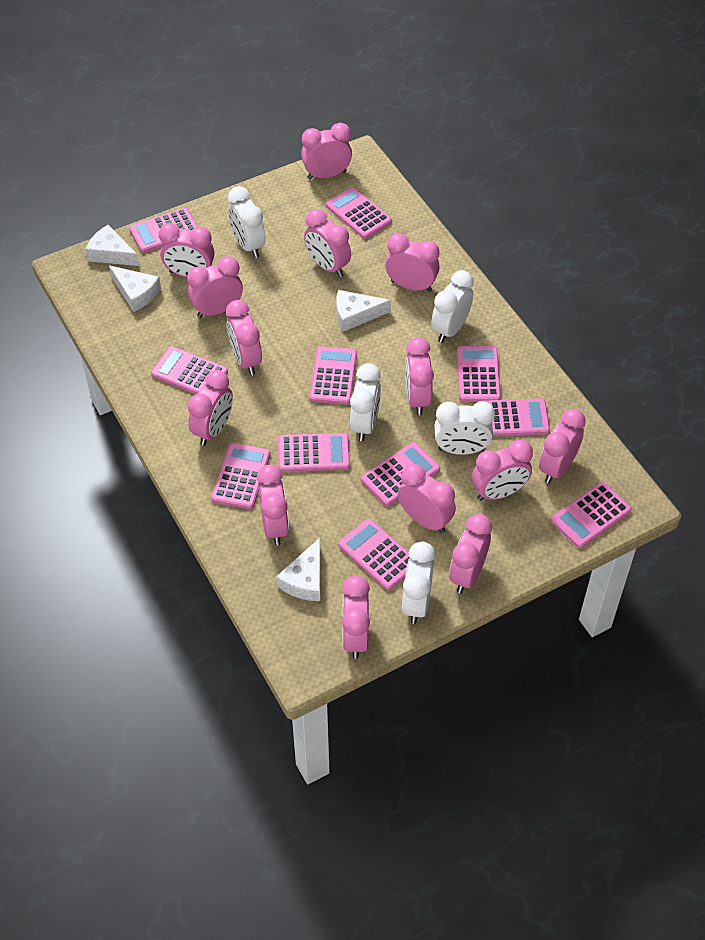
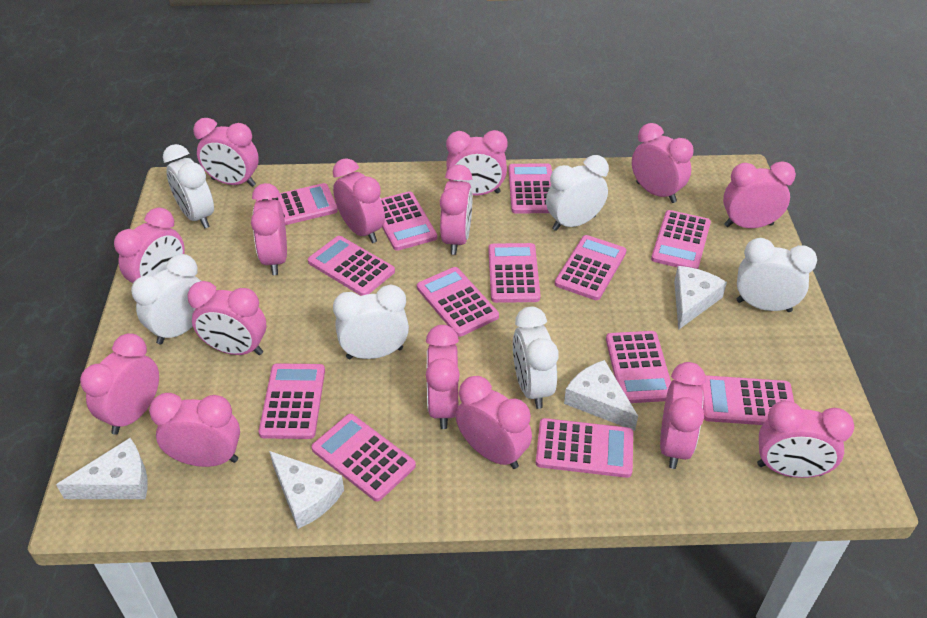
pink calculator: [129,208,198,253] [151,346,228,394] [211,443,271,509] [278,433,350,472] [310,346,357,404] [326,187,392,239] [338,518,410,590] [361,442,440,506] [457,346,501,402] [478,398,550,436] [551,482,632,548] = 11 -> [256,183,338,225] [259,363,325,439] [308,236,395,296] [311,414,416,501] [381,191,437,251] [417,267,499,337] [488,243,541,303] [508,163,552,214] [536,418,633,478] [555,235,626,300] [606,331,671,403] [651,210,711,269] [701,375,794,425] = 13
pink clock: [159,223,215,277] [187,256,243,318] [188,370,233,446] [226,300,262,375] [257,465,289,545] [301,123,352,180] [304,209,351,277] [342,575,370,659] [385,233,440,292] [398,464,456,533] [405,337,434,415] [449,514,492,593] [472,440,533,501] [539,409,586,484] = 14 -> [80,333,159,435] [114,208,185,283] [149,393,240,467] [187,281,266,355] [193,118,259,187] [251,183,287,275] [333,158,385,243] [426,325,460,429] [440,165,473,255] [446,130,508,196] [456,376,532,469] [632,123,694,203] [660,362,706,469] [723,161,796,228] [757,401,854,478] = 15
white clock: [228,186,266,258] [350,363,381,441] [402,542,436,624] [431,270,474,343] [435,401,495,455] = 5 -> [131,254,201,345] [163,144,214,228] [333,285,409,359] [513,307,558,409] [546,155,609,231] [737,238,817,312] = 6

